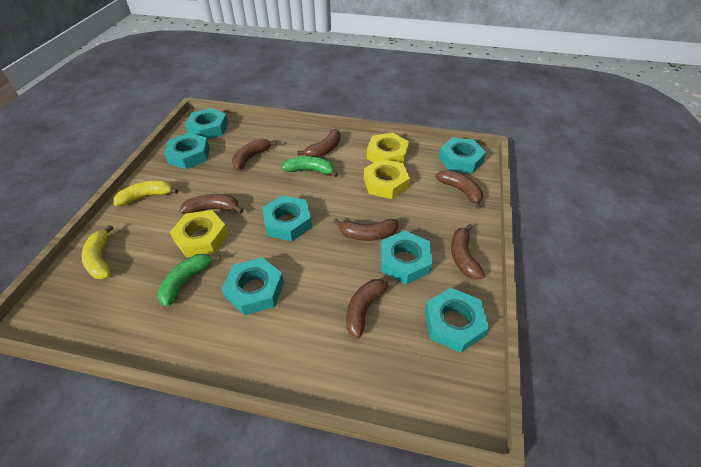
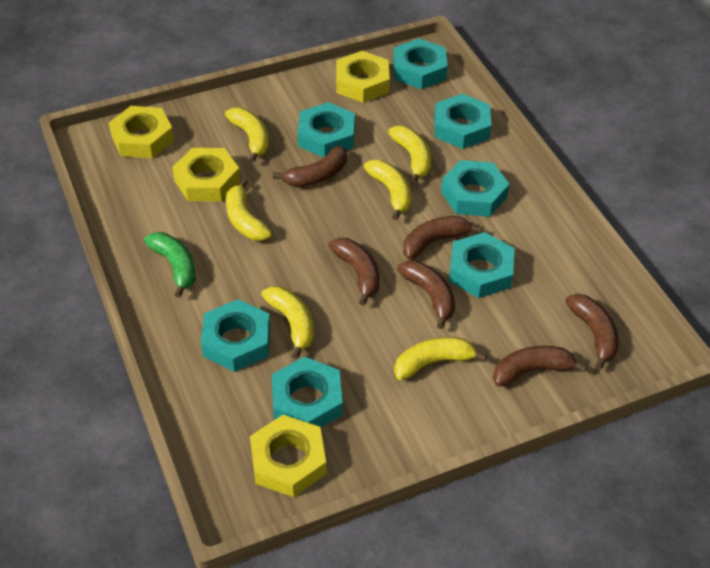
brown banana: [180,194,243,214] [231,139,277,170] [297,129,341,157] [333,219,398,241] [346,279,396,338] [435,170,483,209] [451,224,485,279] = 7 -> [273,146,347,187] [328,238,379,306] [397,260,455,329] [403,216,482,259] [493,346,587,387] [565,294,619,370] = 6
green banana: [158,254,221,307] [282,156,338,177] = 2 -> [144,232,196,298] = 1
yellow banana: [81,225,113,279] [113,180,178,206] = 2 -> [225,108,269,163] [226,179,272,241] [261,286,314,359] [364,160,411,220] [388,126,431,184] [394,337,487,380] = 6
yellow nut: [170,210,229,258] [364,159,410,199] [367,133,409,164] = 3 -> [109,106,174,159] [172,148,240,202] [250,415,327,497] [336,51,390,103] = 4

